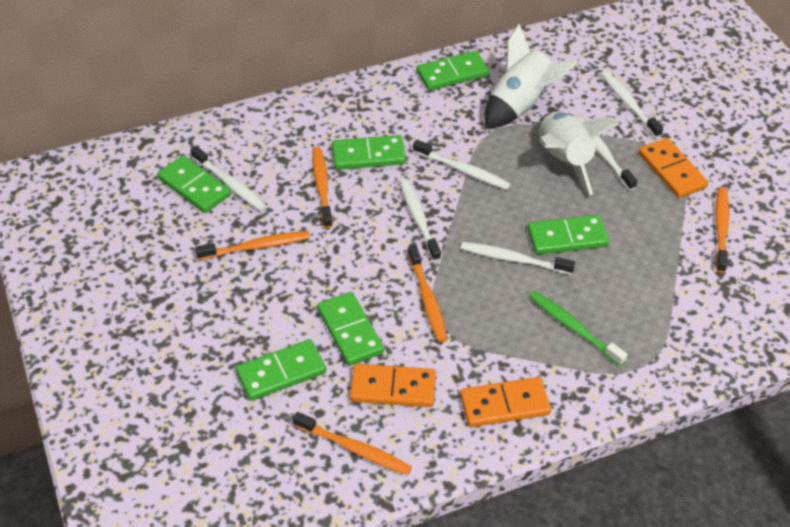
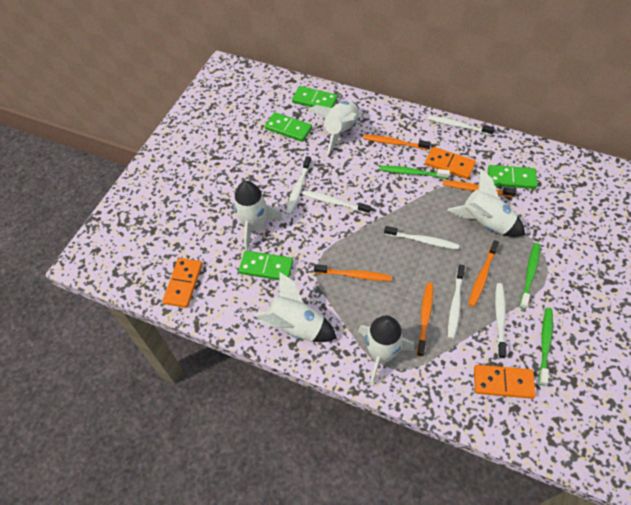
green domino: [157,155,231,213] [236,339,326,401] [317,292,384,366] [332,135,406,170] [416,51,489,91] [527,215,609,255] = 6 -> [239,250,293,280] [265,112,312,142] [292,86,338,108] [488,165,538,189] = 4
green toothbrush: [529,291,627,366] = 1 -> [379,166,450,179] [519,243,540,309] [539,308,553,386] = 3
white rocket: [484,24,578,128] [539,111,619,195] = 2 -> [233,181,283,251] [254,272,337,342] [308,101,359,153] [358,316,415,386] [448,169,525,237] = 5

